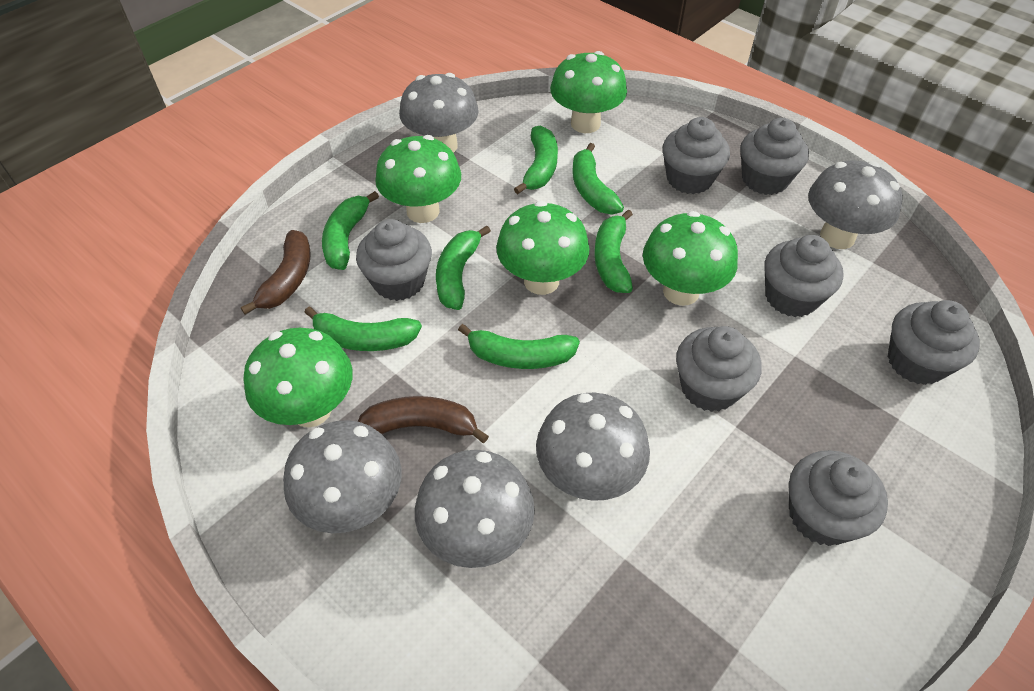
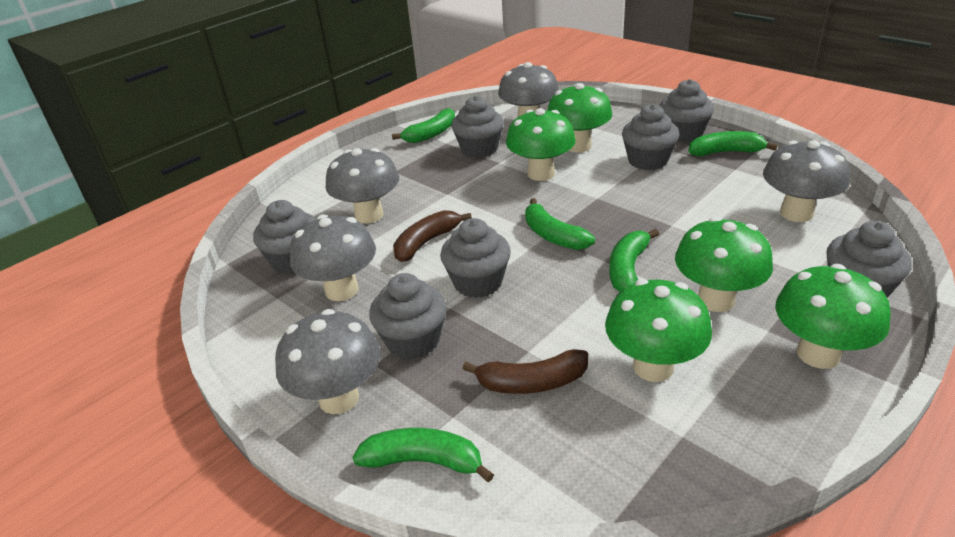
green banana: [304,307,422,351] [322,191,379,270] [436,226,491,310] [458,324,580,369] [514,126,558,194] [572,143,624,214] [594,210,633,293] = 7 -> [352,428,494,483] [392,108,455,143] [525,198,595,250] [609,229,659,292] [689,131,778,156] = 5

